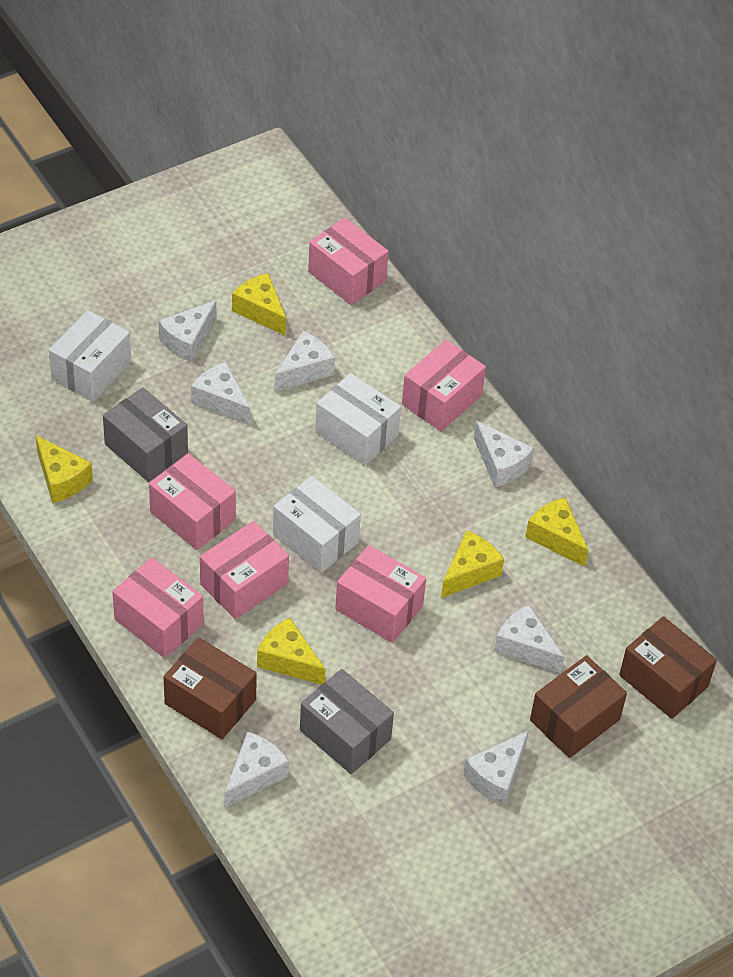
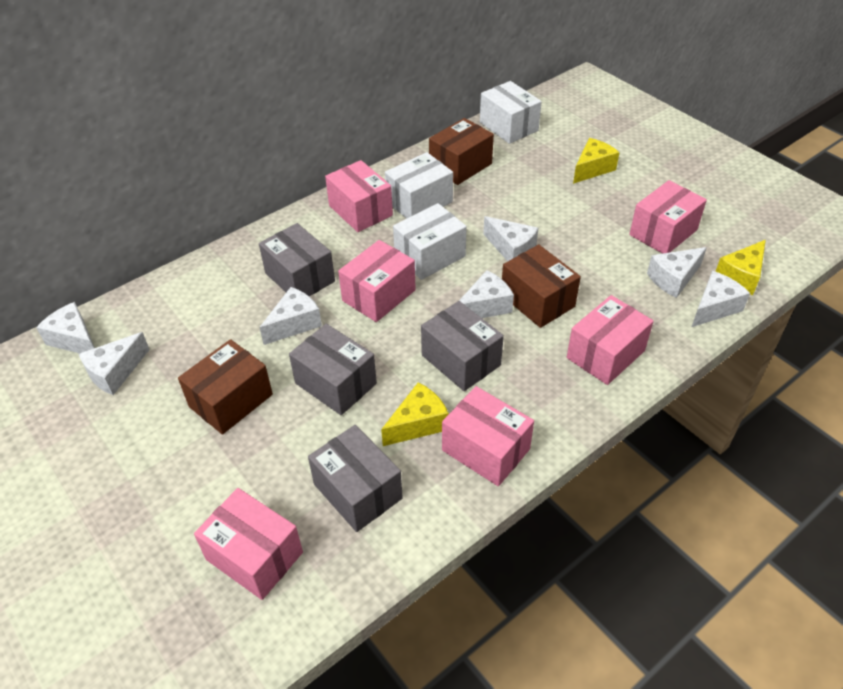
grey box: [103,387,188,482] [300,669,394,774] = 2 -> [259,223,335,296] [289,324,377,415] [308,425,403,532] [421,301,504,391] = 4
yellow cheese: [35,435,93,503] [232,273,286,336] [257,617,326,685] [441,530,504,598] [525,497,589,567] = 5 -> [381,382,449,446] [573,138,620,184] [715,240,766,295] = 3

